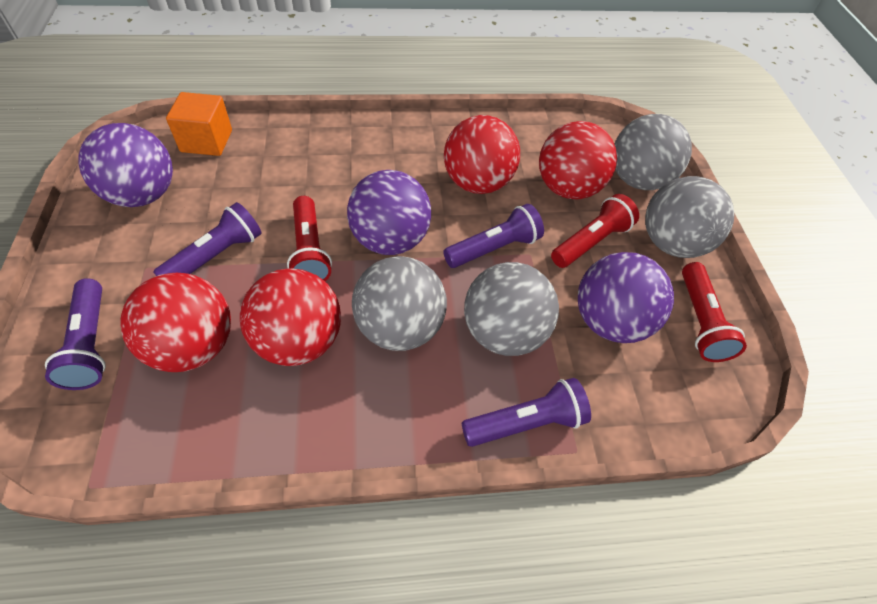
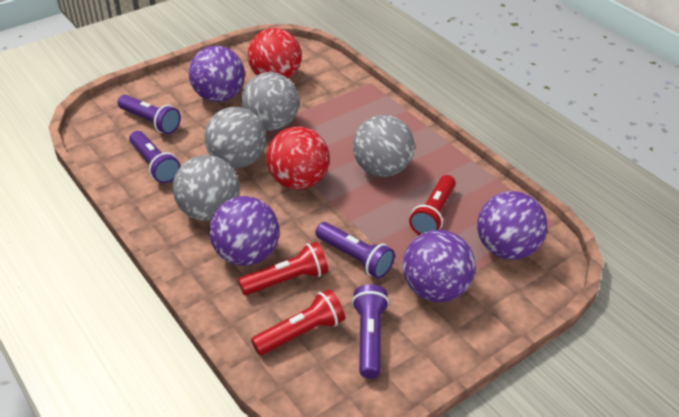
orange cube: [166,92,232,156] = 1 -> none = 0
purple ball: [78,123,173,207] [347,170,431,255] [578,252,674,343] = 3 -> [189,46,245,102] [209,196,279,266] [402,230,476,302] [477,191,547,260] = 4
red ball: [120,273,231,372] [240,269,341,366] [444,115,520,194] [539,121,617,199] = 4 -> [248,28,302,79] [266,127,329,190] = 2

